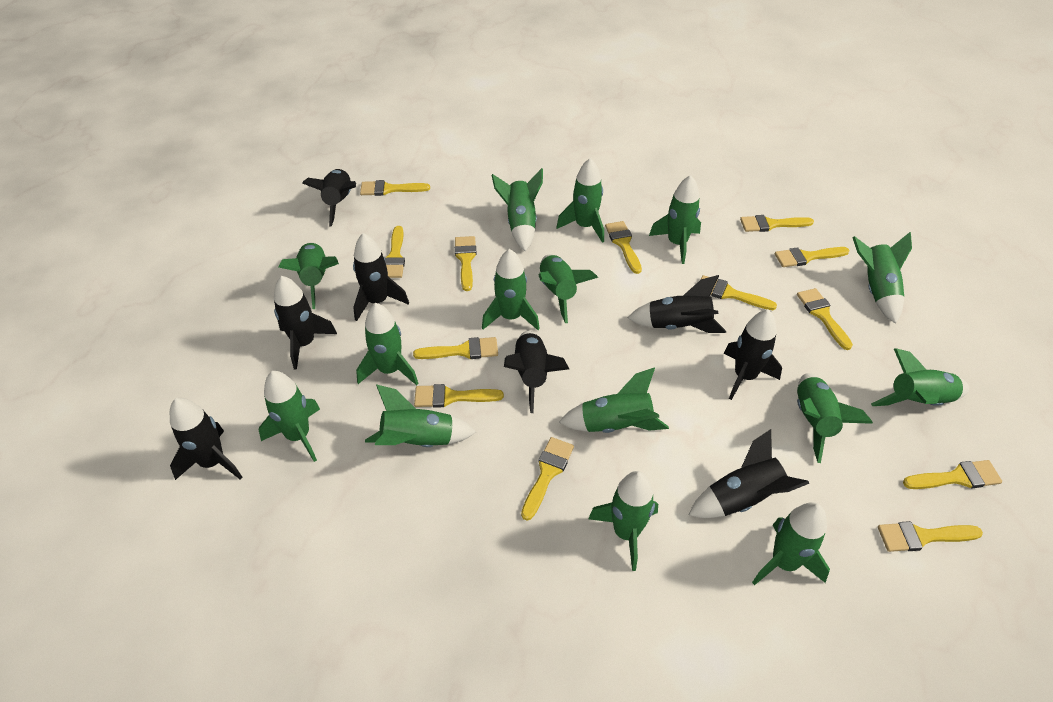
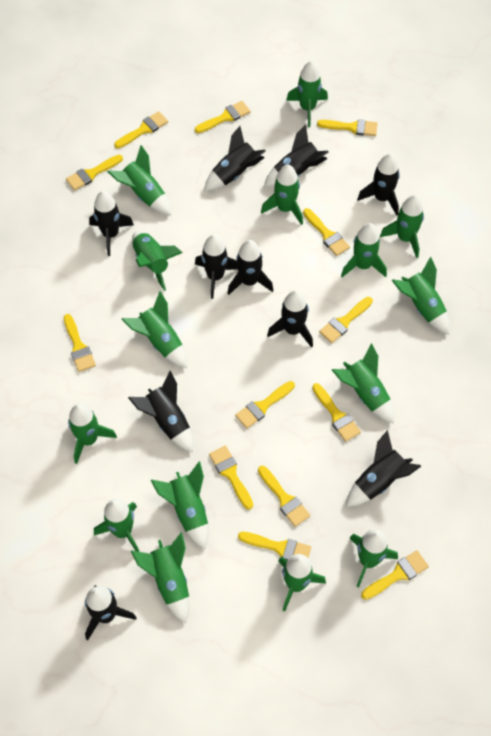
black rocket: [170,398,242,480] [274,276,337,370] [302,169,356,227] [353,233,409,321] [504,331,569,413] [628,275,726,333] [689,429,809,518] [724,309,782,400] = 8 -> [85,585,136,640] [89,191,134,256] [128,371,193,452] [195,235,238,299] [204,126,265,191] [227,240,273,295] [264,125,329,187] [267,290,313,348] [346,430,421,506] [357,154,400,216] = 10

